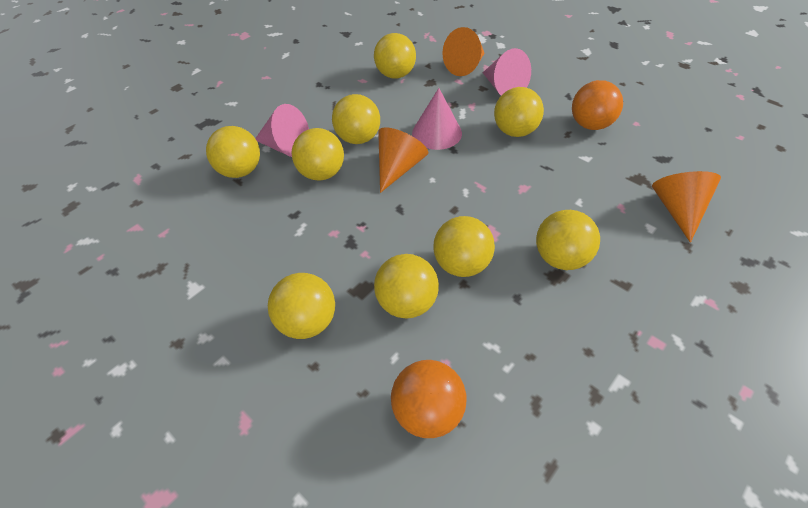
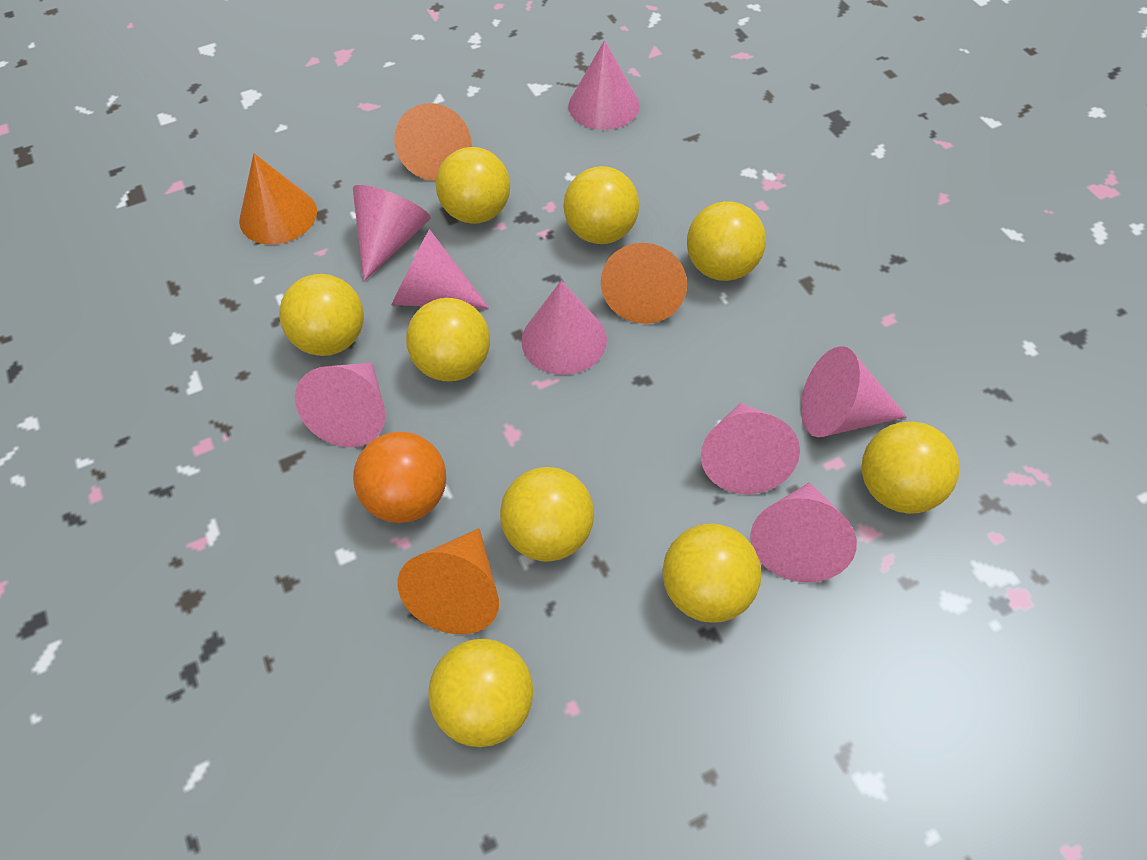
orange ball: [391,360,467,438] [572,80,623,130] = 2 -> [353,432,446,523] = 1
orange cone: [378,127,428,193] [442,27,485,76] [652,171,721,243] = 3 -> [239,153,317,245] [394,103,472,181] [397,528,499,634] [601,243,687,324] = 4
pink cone: [255,104,309,157] [412,88,462,150] [483,48,531,95] = 3 -> [295,362,385,447] [353,185,431,282] [392,229,489,308] [521,281,607,375] [568,40,640,130] [701,403,800,494] [750,482,857,583] [801,346,907,437] = 8

